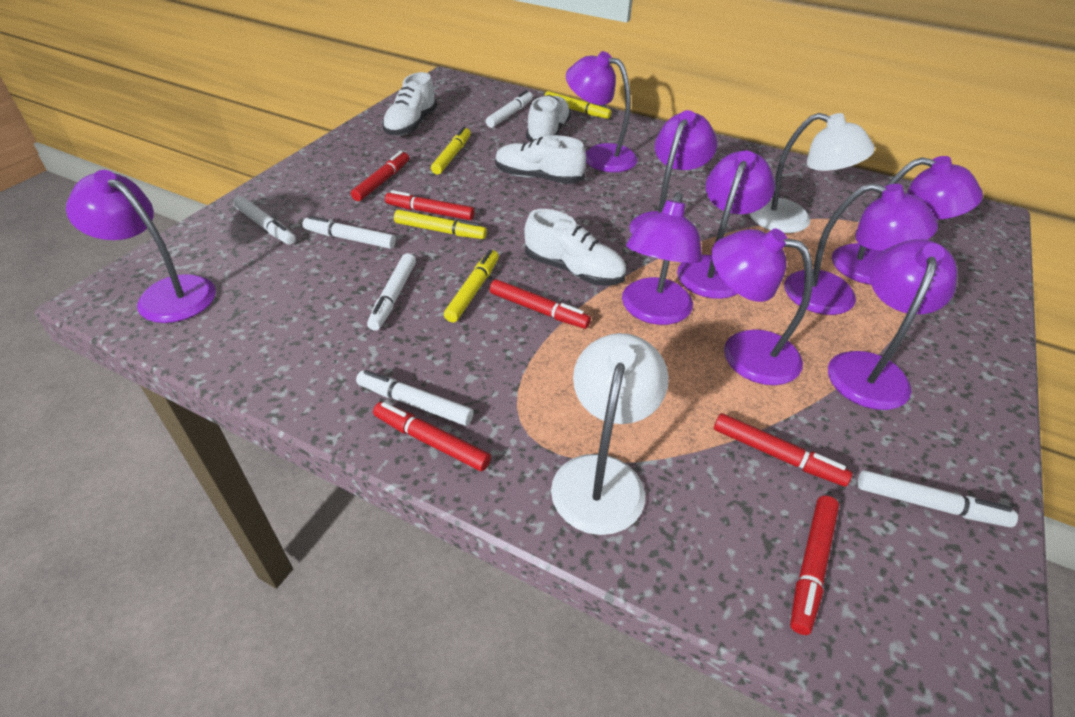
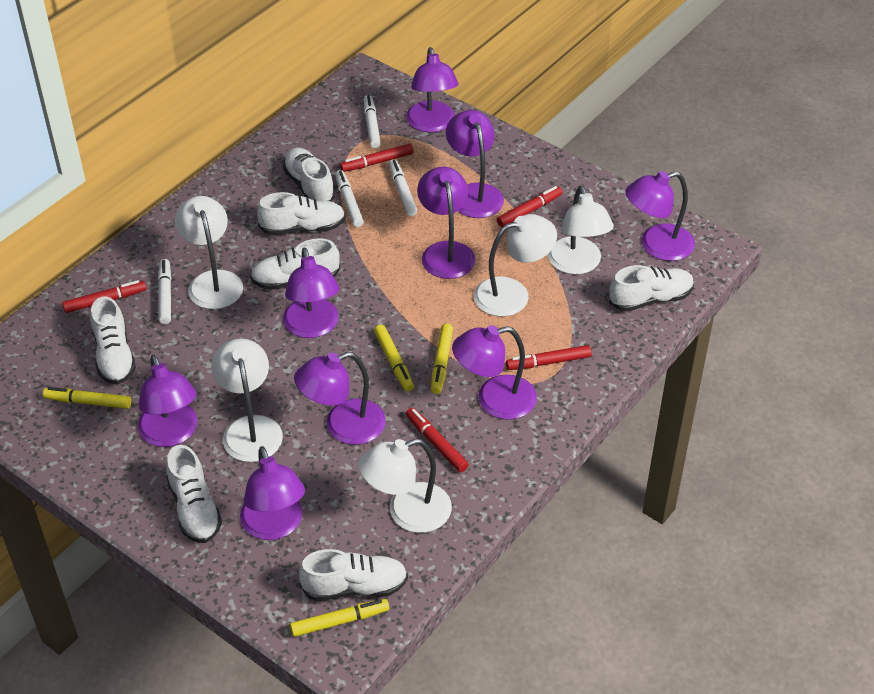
red marker: [351,151,409,201] [373,402,491,471] [385,190,475,220] [490,279,591,329] [714,413,852,487] [790,496,839,635] = 6 -> [62,280,146,313] [340,144,414,172] [406,408,469,472] [497,186,562,227] [506,345,591,370] = 5
white lamp: [551,333,669,535] [749,113,875,233] = 2 -> [175,196,243,309] [211,338,283,462] [358,439,452,533] [474,214,557,316] [548,185,614,275] = 5
white marker: [233,196,296,245] [303,216,396,249] [356,370,474,426] [367,253,416,331] [486,90,533,128] [858,470,1018,527] = 6 -> [158,259,171,324] [335,170,364,227] [364,95,381,148] [389,159,417,216] = 4
white shoe: [382,72,437,136] [495,135,586,184] [524,209,626,286] [526,95,571,142] = 4 -> [91,296,136,385] [166,445,222,543] [250,238,340,290] [257,192,346,235] [283,147,335,201] [299,549,408,601] [609,265,694,311] = 7

